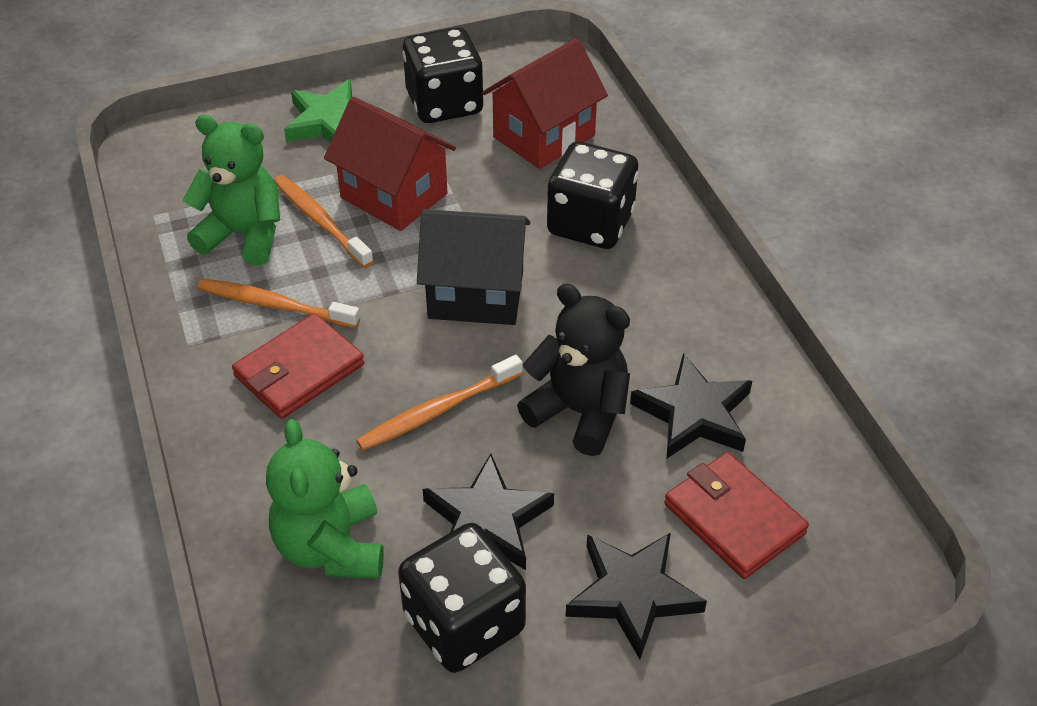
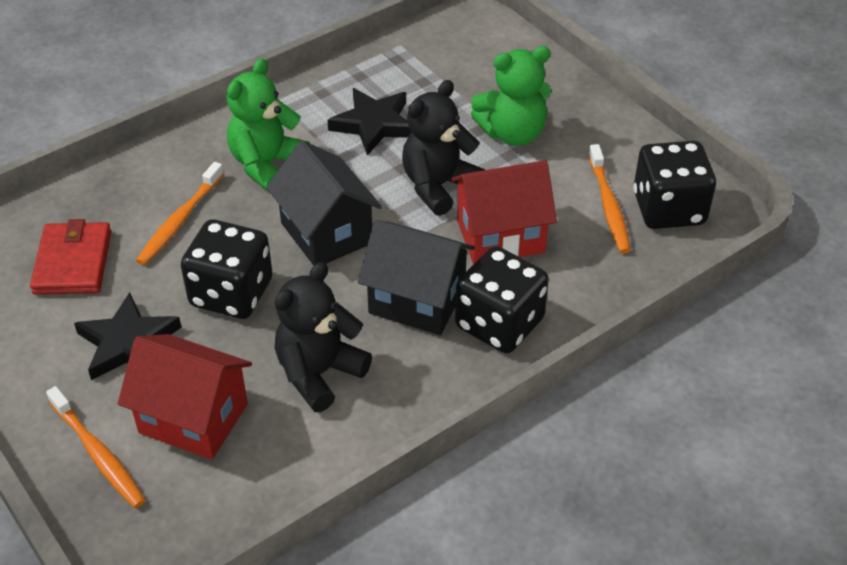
black house: [417,209,530,325] = 1 -> [266,140,382,266] [358,220,475,335] = 2
black star: [423,454,554,570] [566,532,707,659] [630,353,752,458] = 3 -> [74,292,182,380] [327,88,411,156] = 2
black teddy bear: [517,284,630,456] = 1 -> [275,262,372,412] [402,80,485,216] = 2
green star: [284,79,383,142] = 1 -> none = 0
red wallet: [232,313,364,419] [664,452,809,579] = 2 -> [30,219,111,295] = 1

